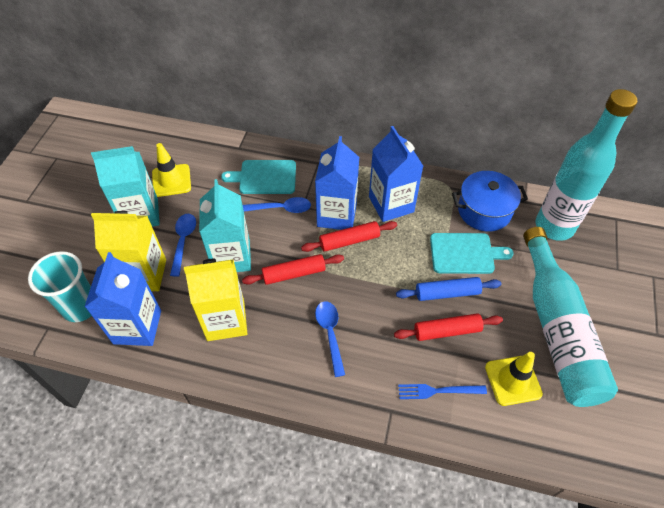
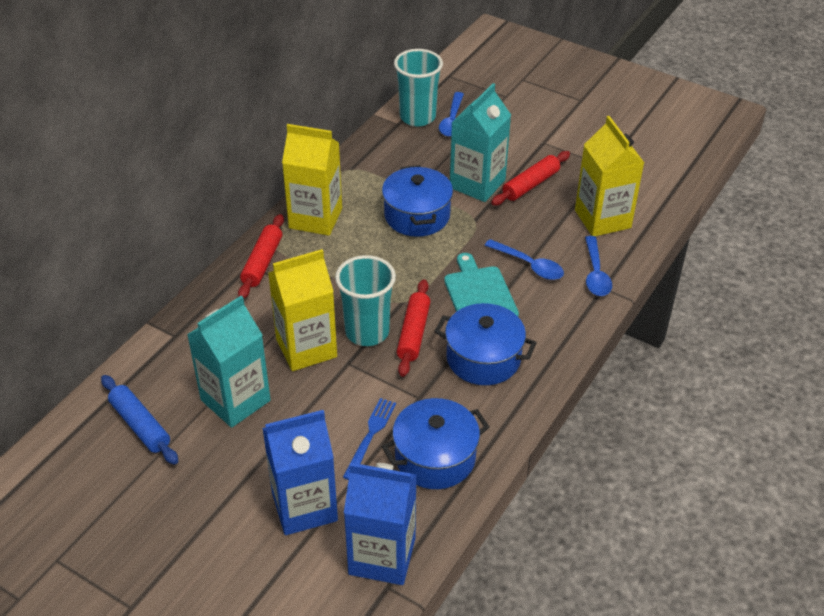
blue carton: [85,252,161,346] [315,136,359,230] [369,126,423,222] = 3 -> [262,410,338,535] [344,462,417,585] = 2
blue pot: [452,171,528,231] = 1 -> [382,165,453,237] [382,398,489,489] [434,303,537,385] = 3
turquoise bottle: [523,227,618,407] [536,89,637,241] = 2 -> none = 0
turquoise cup: [28,251,92,322] = 1 -> [335,255,396,346] [394,49,443,127] = 2
turquoise cutting board: [221,160,296,194] [430,233,514,274] = 2 -> [444,253,519,316] = 1
yellow carton: [91,211,166,291] [184,259,247,341] = 2 -> [268,249,337,371] [282,124,342,236] [575,116,644,236] = 3
yellow traffic cone: [152,143,191,197] [485,352,543,406] = 2 -> none = 0

